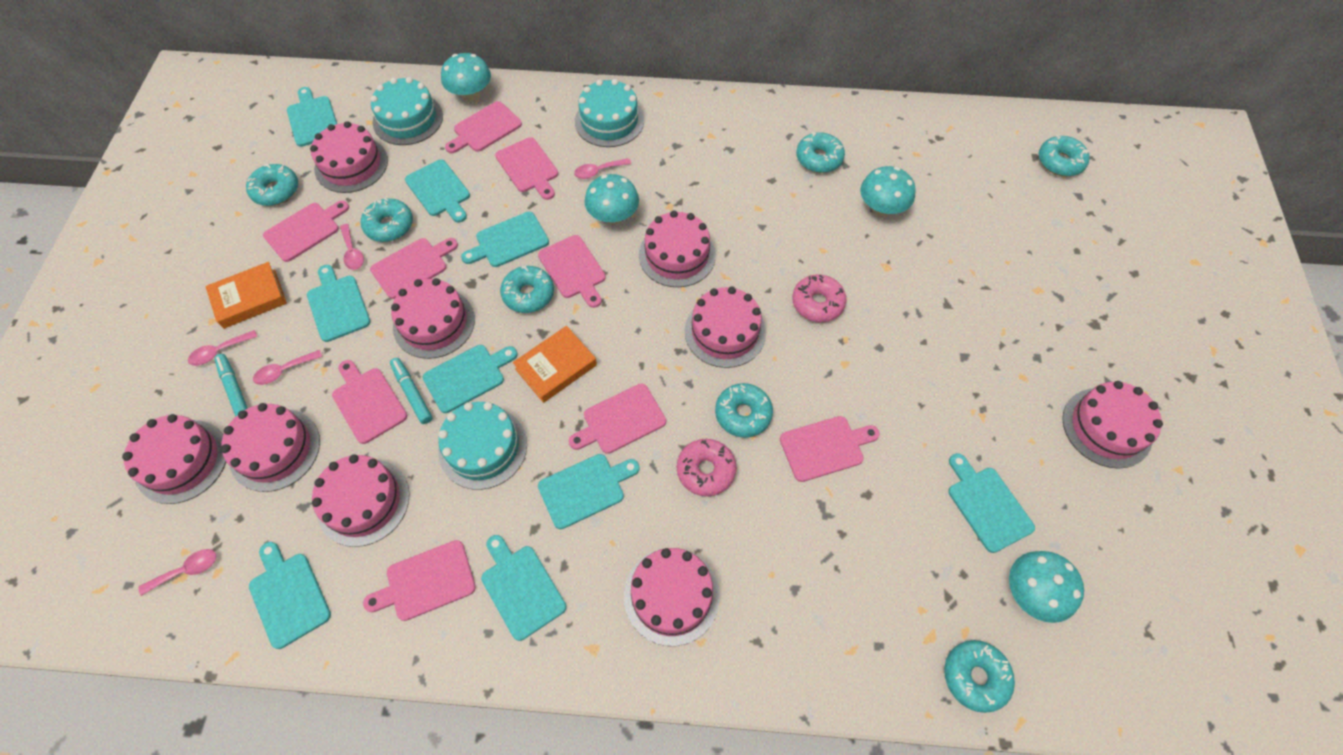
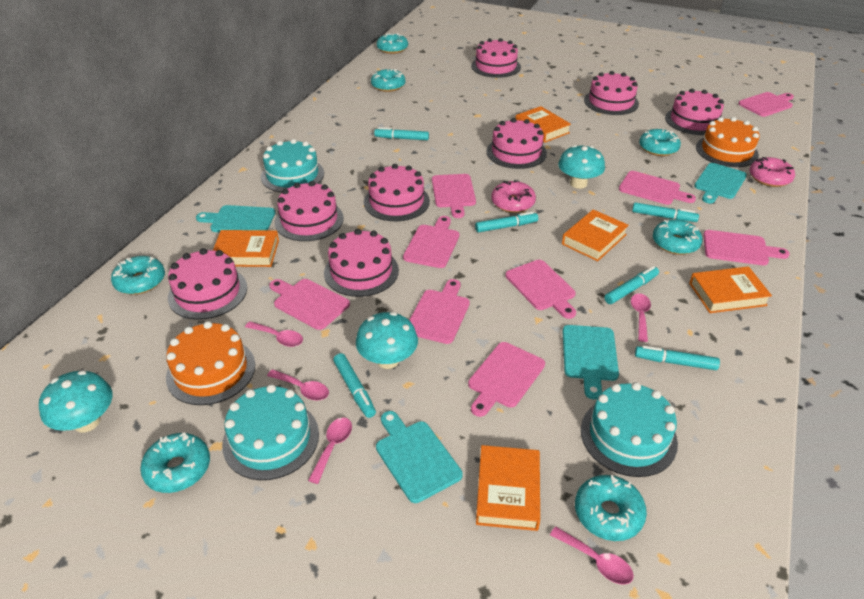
orange book: [205,262,287,329] [513,326,597,403] = 2 -> [213,230,279,267] [476,445,540,531] [515,106,571,143] [562,209,629,261] [689,266,772,313] = 5
orange cake: none = 0 -> [166,321,255,405] [696,117,760,167] = 2
pink cake: [122,414,226,504] [221,403,320,492] [310,121,388,193] [312,455,409,547] [391,278,475,359] [624,548,720,646] [639,210,716,287] [685,286,766,368] [1062,381,1163,469] = 9 -> [168,248,247,320] [275,181,344,241] [324,229,399,297] [364,164,430,221] [471,38,521,78] [487,118,547,169] [584,71,639,115] [665,89,724,135] = 8
turquoise cutting board: [249,542,331,649] [287,87,337,147] [307,265,370,342] [405,159,470,223] [422,345,518,413] [461,212,549,267] [481,535,566,641] [538,454,640,529] [948,453,1035,553] = 9 -> [196,205,275,232] [376,411,463,503] [562,325,619,399] [694,163,747,204] = 4
turquoise marker: [215,354,248,417] [390,358,432,424] = 2 -> [333,353,376,418] [374,127,429,140] [475,212,538,232] [604,266,659,304] [632,202,699,222] [635,346,720,370] = 6
turquoise mushroom: [441,53,491,102] [584,174,639,225] [860,166,916,217] [1009,551,1084,623] = 4 -> [39,370,113,432] [356,312,418,369] [558,145,605,189] = 3

